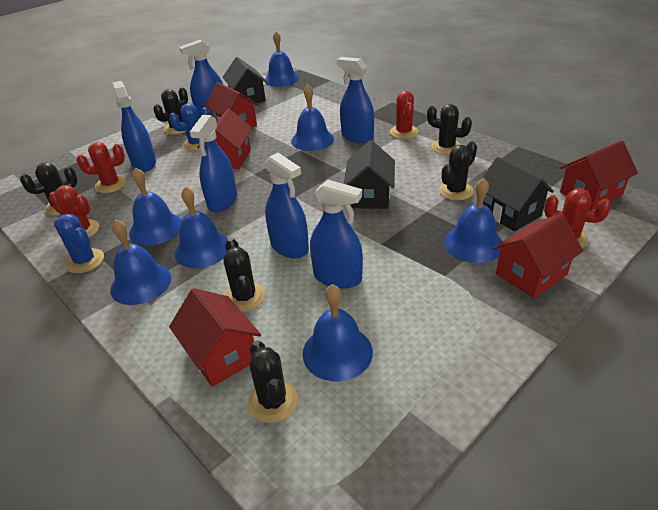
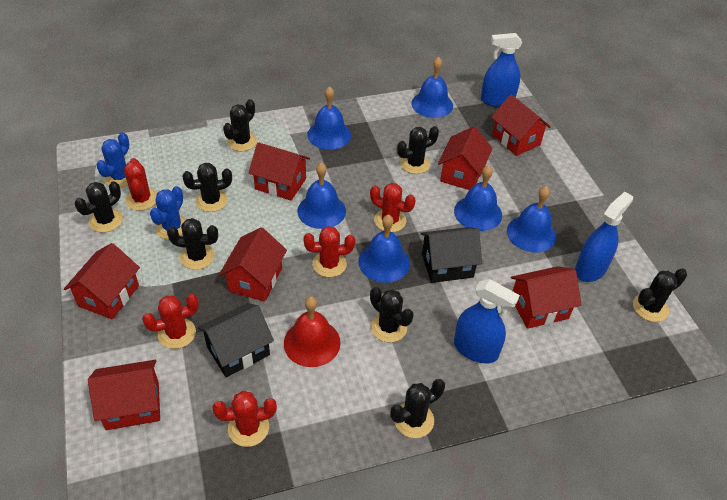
black cactus: [20,162,77,216] [153,87,188,134] [224,238,265,312] [248,340,298,423] [427,104,472,155] [439,141,477,201] = 6 -> [75,181,123,233] [167,218,218,270] [182,163,232,212] [223,99,257,151] [370,287,414,343] [390,379,445,438] [397,126,439,174] [633,269,687,322] = 8
black house: [223,57,267,103] [344,140,395,209] [482,157,554,232] = 3 -> [198,303,274,377] [420,227,482,283] = 2
blue bell: [110,220,171,305] [129,167,182,246] [174,186,228,268] [265,31,299,87] [291,85,334,151] [303,284,373,381] [444,178,503,263] = 7 -> [297,162,346,229] [307,86,351,150] [358,214,410,283] [411,57,453,118] [454,165,502,231] [507,186,556,252] = 6
blue spray bottle: [113,81,156,172] [179,40,223,117] [190,115,237,212] [265,153,309,259] [310,180,363,289] [337,57,374,143] = 6 -> [454,279,520,363] [481,33,522,107] [575,192,633,282] = 3
red bell: none = 0 -> [284,296,340,367] = 1
red cactus: [49,185,99,237] [76,142,127,193] [390,91,419,139] [544,188,611,248] = 4 -> [124,158,157,211] [142,294,199,349] [212,391,277,447] [303,226,355,277] [370,183,416,232] = 5
red house: [169,288,261,387] [197,109,252,169] [205,82,259,128] [493,213,583,298] [560,141,638,210] = 5 -> [64,243,140,319] [88,360,160,430] [219,227,287,302] [248,142,310,201] [438,126,492,190] [491,94,551,156] [511,266,582,329] = 7

